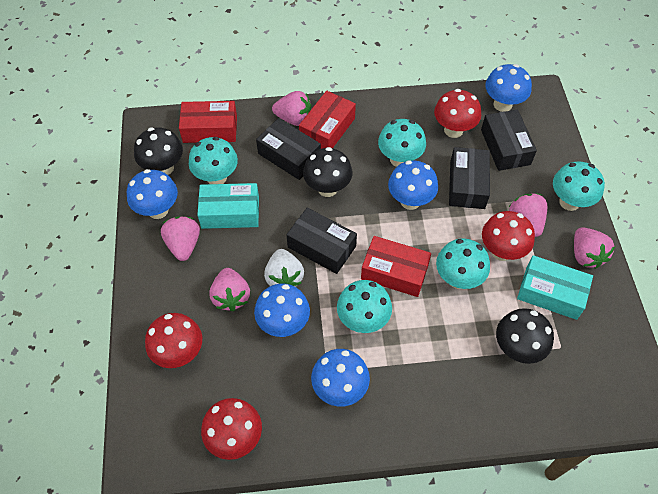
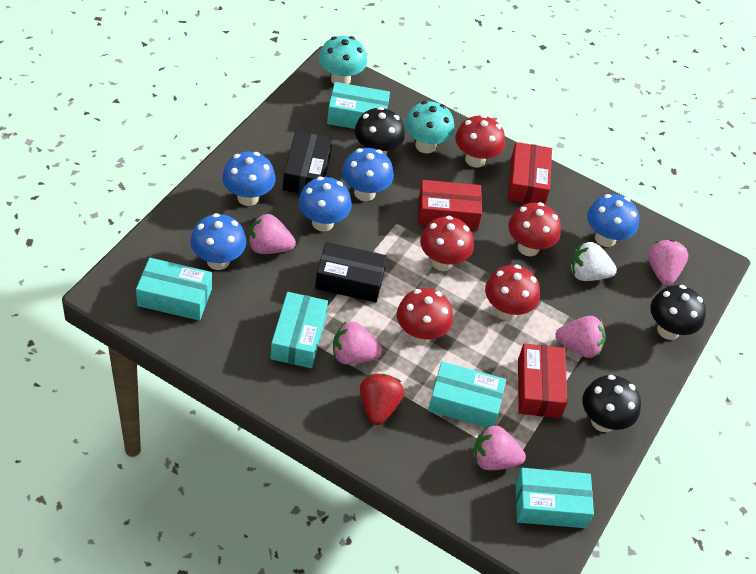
black box: [256,118,321,180] [286,208,357,274] [449,147,490,209] [481,109,537,171] = 4 -> [283,131,333,194] [315,242,387,302] = 2
red mushroom: [145,313,202,368] [201,398,262,460] [434,89,481,138] [482,211,535,261] = 4 -> [397,288,453,344] [420,216,474,271] [455,115,505,168] [485,265,540,320] [508,202,561,256] = 5
red strawberry: none = 0 -> [360,374,404,425] = 1
turquoise box: [197,183,259,229] [517,255,593,320] = 2 -> [136,258,212,321] [270,292,328,368] [327,82,390,129] [428,361,506,427] [516,468,594,528] = 5
turquoise mushroom: [189,137,238,184] [337,280,392,333] [378,119,426,167] [436,238,490,289] [553,162,605,211] = 5 -> [319,36,367,84] [405,101,454,153] = 2

